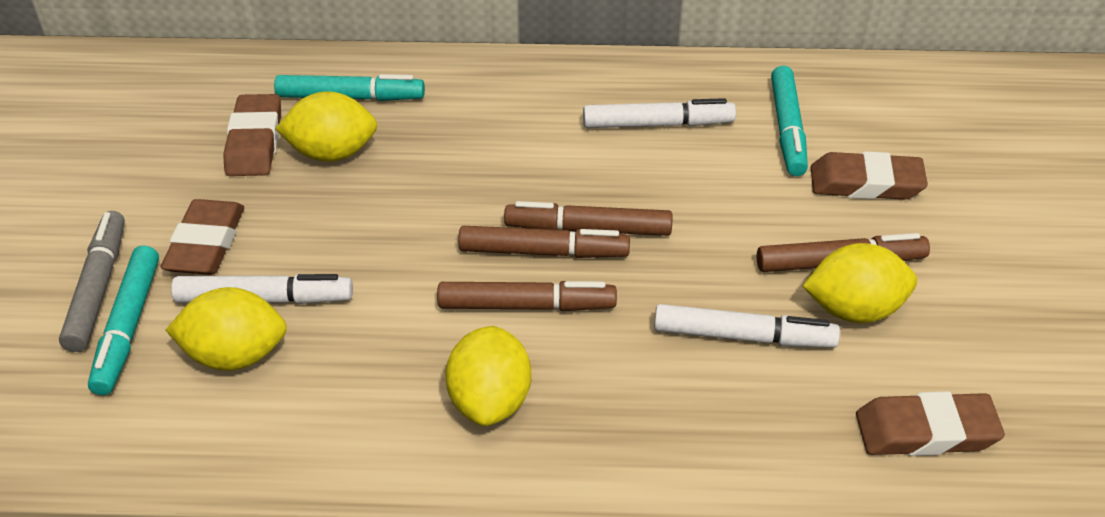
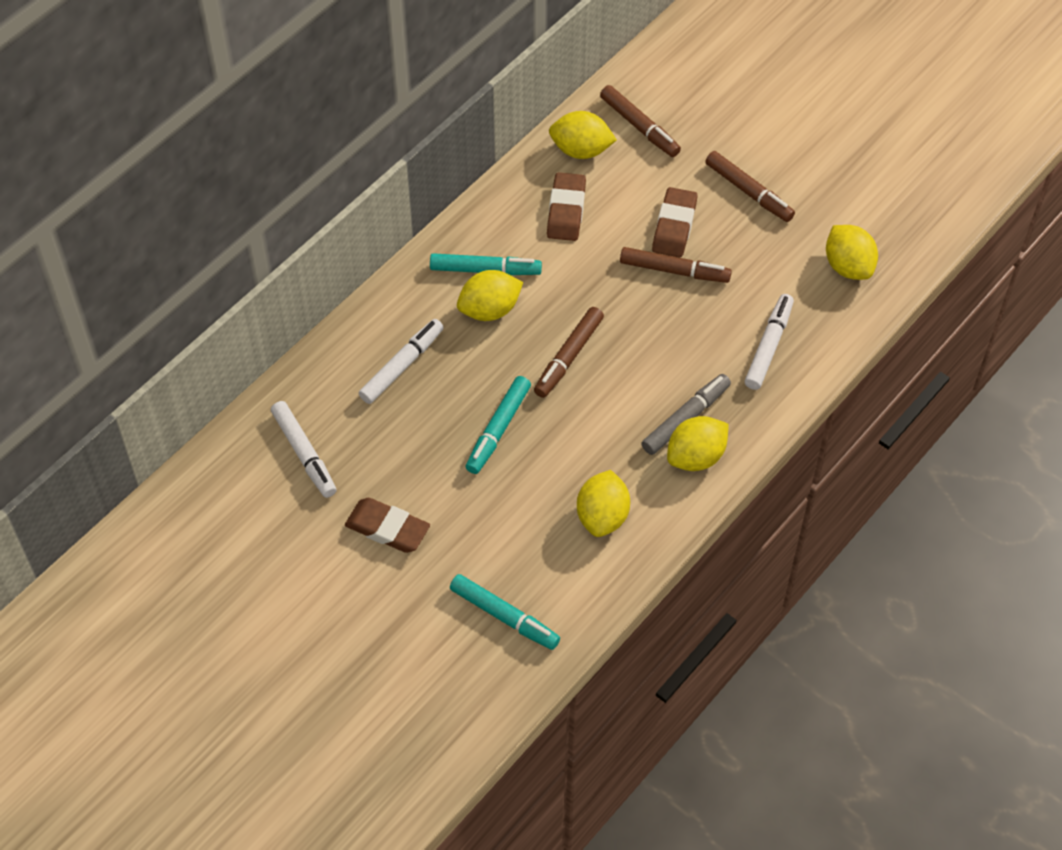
brown eraser: [160,199,244,275] [223,94,281,176] [811,151,928,200] [856,391,1005,456] = 4 -> [345,498,430,553] [547,172,586,241] [652,187,697,257] = 3
yellow lemon: [166,287,287,371] [275,91,377,162] [445,326,531,426] [802,243,917,323] = 4 -> [457,270,523,321] [549,111,617,159] [577,470,630,537] [667,416,729,471] [826,225,878,280] = 5

